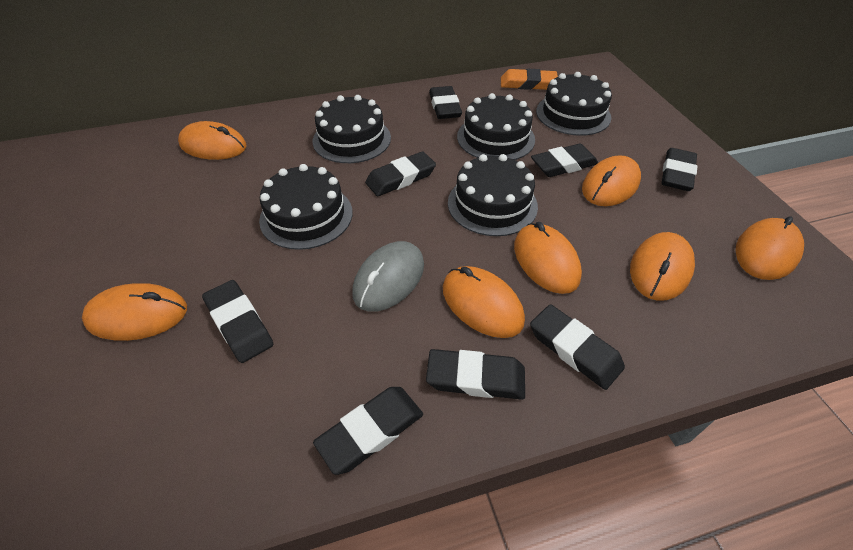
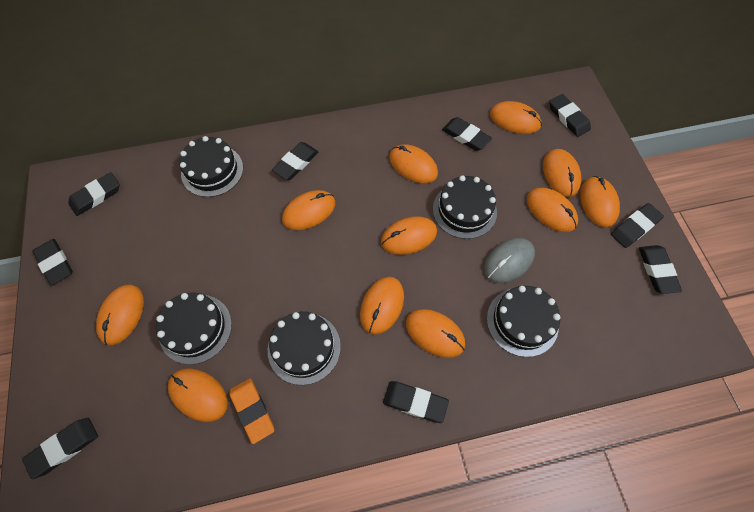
black eraser: [202,280,273,363] [313,387,423,475] [365,151,436,196] [426,349,525,400] [429,86,462,119] [530,304,625,390] [531,144,599,177] [662,148,697,191] = 8 -> [22,418,98,479] [33,239,73,286] [68,172,120,216] [272,142,318,180] [383,381,449,423] [442,117,492,151] [549,94,591,137] [611,203,664,248] [639,245,682,294] = 9
orange mouse: [82,283,187,341] [178,121,247,160] [443,266,525,338] [514,222,582,294] [582,155,641,206] [630,232,695,301] [736,216,804,280] = 7 -> [96,285,144,345] [168,368,228,422] [282,190,335,230] [360,277,404,335] [381,216,437,255] [389,144,438,183] [406,309,465,358] [490,101,542,134] [527,188,578,232] [543,149,582,197] [580,176,620,227] = 11

